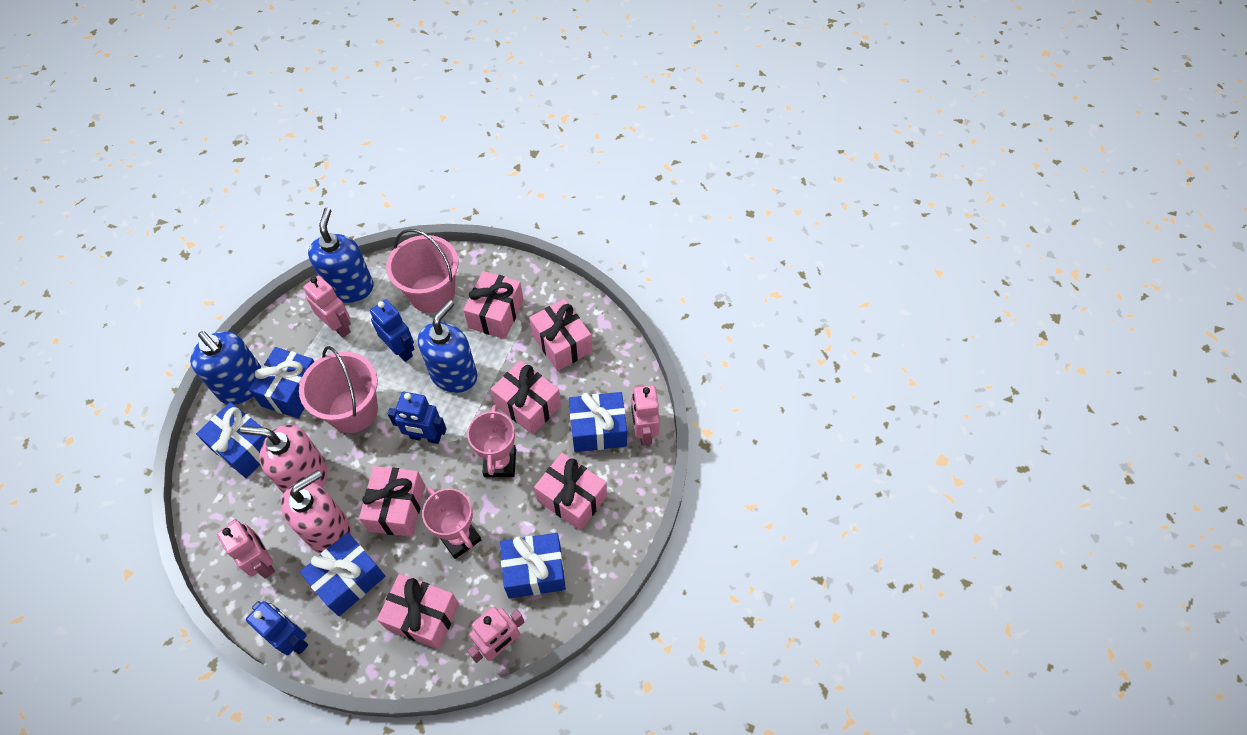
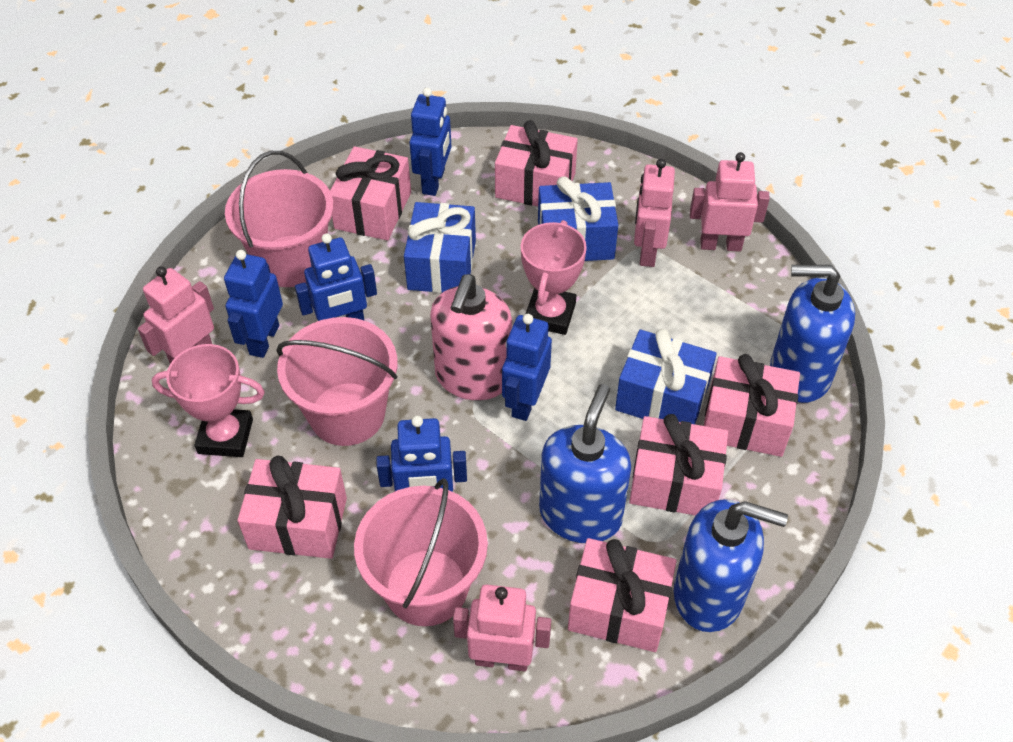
blue gift: [196,402,266,478] [249,347,314,418] [300,532,385,616] [500,533,566,598] [569,392,627,452] = 5 -> [404,202,476,293] [538,176,618,261] [615,329,717,424] = 3
blue robot: [246,601,308,655] [370,299,415,362] [388,392,447,444] = 3 -> [224,250,283,358] [295,233,377,321] [376,416,467,492] [410,88,451,196] [502,314,552,421] = 5
pink bucket: [299,346,378,433] [386,229,458,313] = 2 -> [225,151,334,287] [276,317,398,446] [354,478,488,626] = 3
pink soap dispenser: [240,425,327,494] [281,470,351,554] = 2 -> [430,274,512,400] = 1

